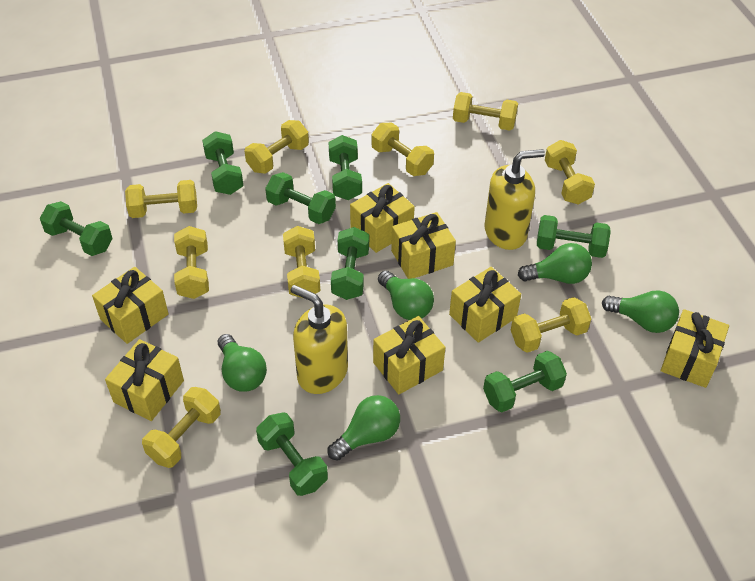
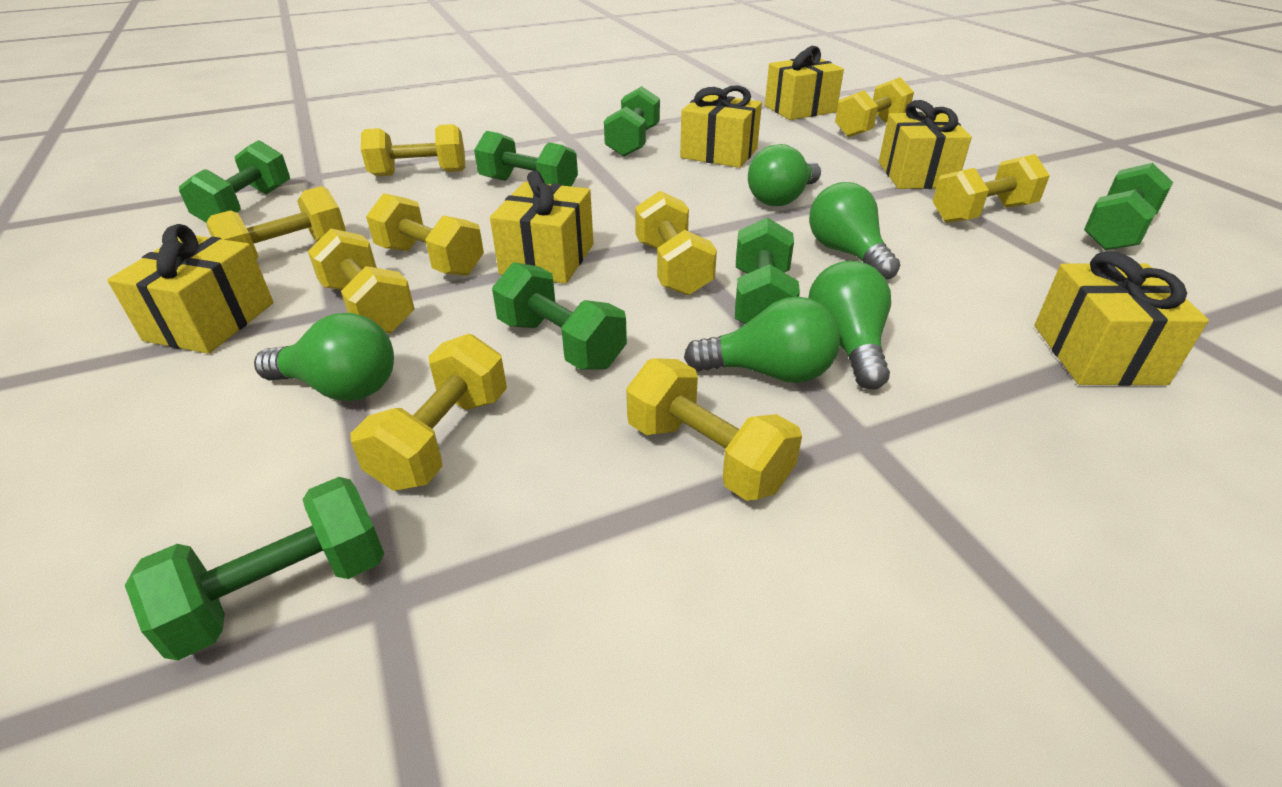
green dumbbell: [40,201,113,256] [202,131,244,195] [256,413,328,496] [265,172,336,224] [328,135,362,200] [331,227,369,300] [483,351,567,412] [537,215,611,258] = 8 -> [125,477,384,661] [179,140,290,223] [474,131,578,187] [492,262,627,370] [604,86,660,157] [735,217,800,324] [1084,163,1173,250] = 7
yellow gift: [92,267,169,344] [105,339,184,421] [350,183,415,253] [373,316,445,394] [391,212,456,279] [449,267,521,343] [661,309,729,388] = 7 -> [107,224,273,354] [490,170,594,284] [680,85,762,168] [765,46,844,120] [879,100,972,189] [1035,251,1209,386] = 6
yellow soap dispenser: [290,285,348,394] [484,149,545,250] = 2 -> none = 0

